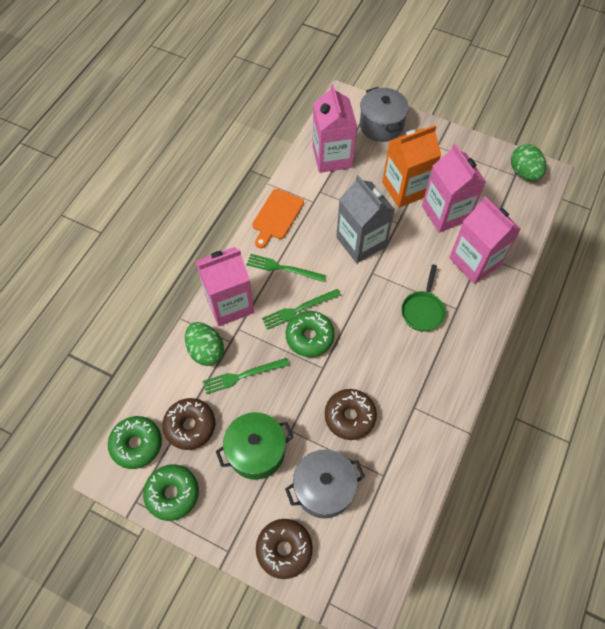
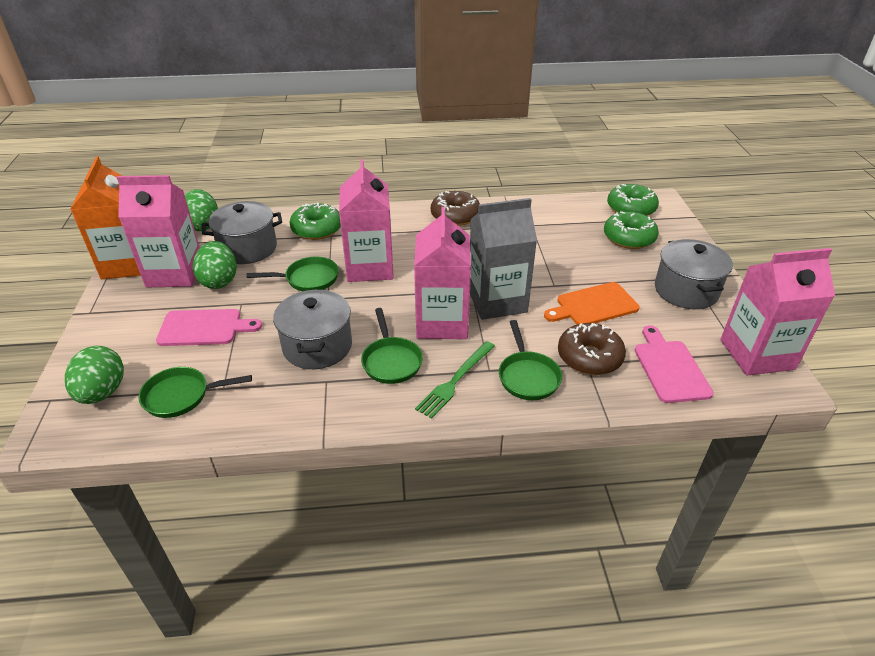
brown donut: [162,398,215,450] [256,519,313,579] [325,389,377,440] = 3 -> [431,191,480,226] [558,323,626,375] = 2
green egg: [185,322,224,366] [511,144,546,181] = 2 -> [65,346,124,404] [185,189,218,231] [193,241,237,289] = 3
green fork: [203,358,289,394] [246,254,326,282] [262,289,341,330] = 3 -> [415,341,495,419] = 1
green pan: [401,264,446,332] = 1 -> [138,367,252,418] [247,257,339,291] [361,308,423,384] [499,320,562,400] = 4
green pot: [216,412,293,480] = 1 -> none = 0
grey pot: [285,449,365,518] [360,87,409,142] = 2 -> [202,201,282,264] [273,289,352,369] [655,239,733,309] = 3
pink cutting board: none = 0 -> [156,309,262,346] [635,325,714,403] = 2

